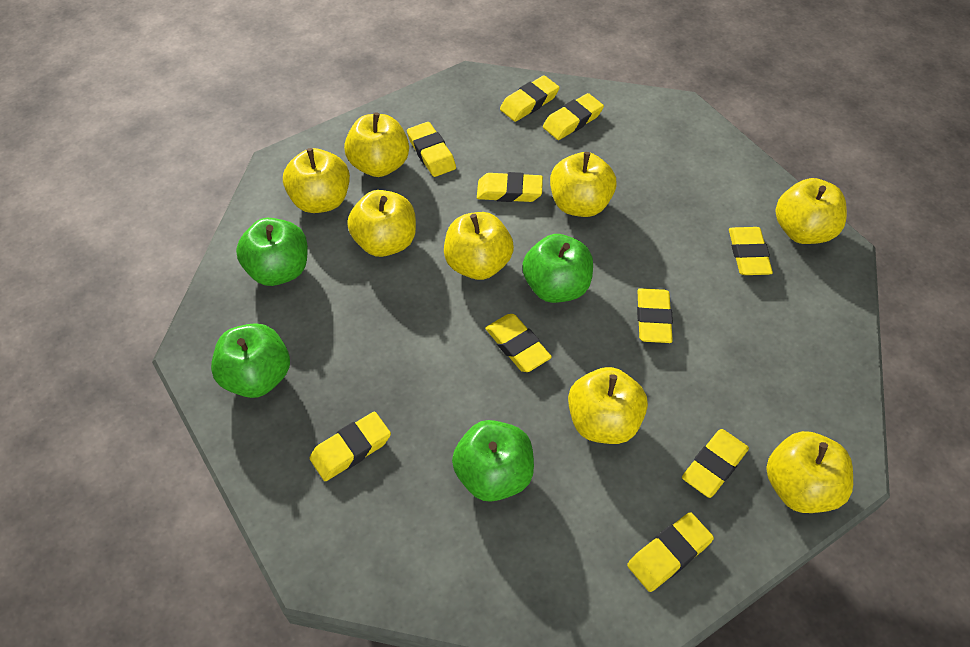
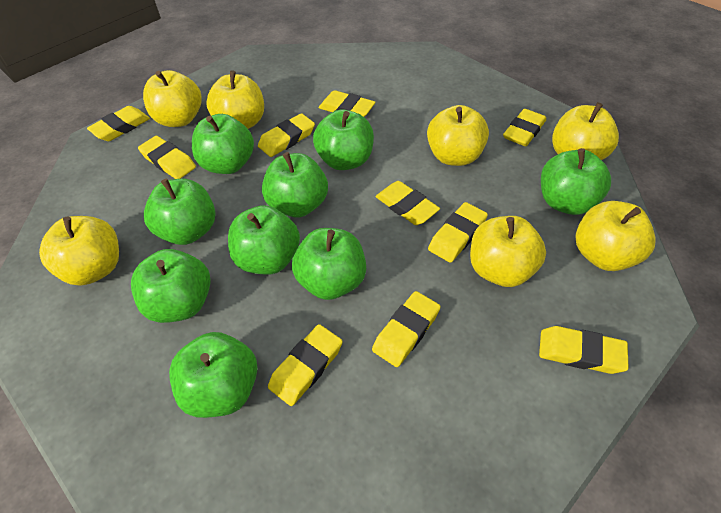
green apple: [211,323,290,398] [236,218,308,286] [452,420,534,502] [522,234,593,303] = 4 -> [131,249,211,323] [144,178,215,245] [169,332,258,418] [192,114,254,174] [228,205,300,275] [262,152,328,218] [292,228,366,300] [313,110,374,170] [541,148,611,215] = 9
yellow apple: [283,148,350,213] [344,112,409,177] [347,190,416,257] [444,212,514,280] [550,152,616,217] [568,367,648,444] [766,431,853,513] [776,178,847,244] = 8 -> [39,216,119,286] [143,70,202,127] [206,70,264,129] [427,105,489,166] [470,216,546,287] [552,102,619,160] [576,201,656,271] = 7

